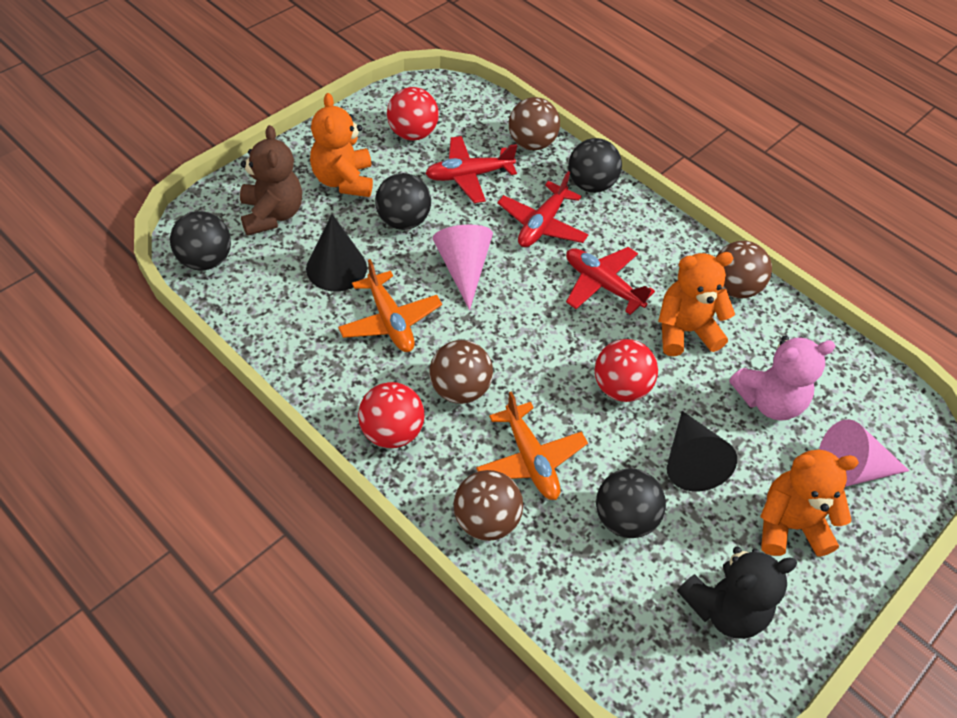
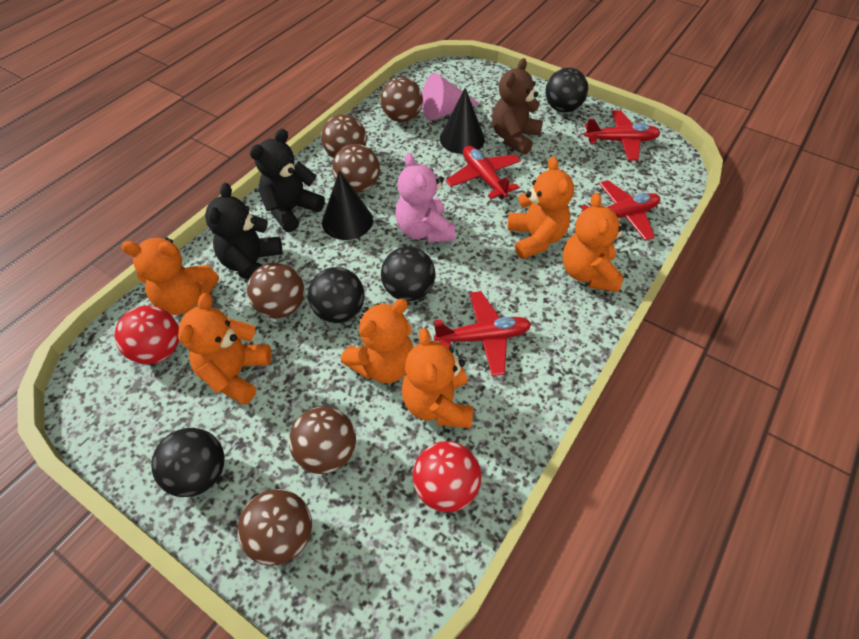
black teddy bear: [677,547,797,639] = 1 -> [205,183,282,280] [250,129,325,232] = 2
brown ball: [429,340,493,404] [454,470,523,541] [509,97,560,150] [716,241,772,298] = 4 -> [238,489,312,566] [247,263,305,318] [289,407,356,474] [321,114,367,158] [332,144,380,193] [380,77,423,122] = 6
orange plane: [338,259,442,352] [476,391,588,500] = 2 -> none = 0
orange teddy bear: [310,93,373,197] [658,252,735,356] [760,450,859,557] = 3 -> [121,237,219,315] [178,293,272,405] [341,299,413,383] [402,328,473,428] [508,157,574,259] [563,193,626,292] = 6
pink cone: [433,225,493,310] [819,419,909,487] = 2 -> [422,73,480,120] = 1
red ball: [358,382,425,448] [387,87,439,140] [595,339,658,402] = 3 -> [115,306,179,364] [413,441,481,512] = 2
red plane: [425,136,517,203] [497,171,589,247] [566,247,655,315] = 3 -> [434,291,531,376] [446,146,521,199] [581,180,660,241] [584,110,660,161] = 4

